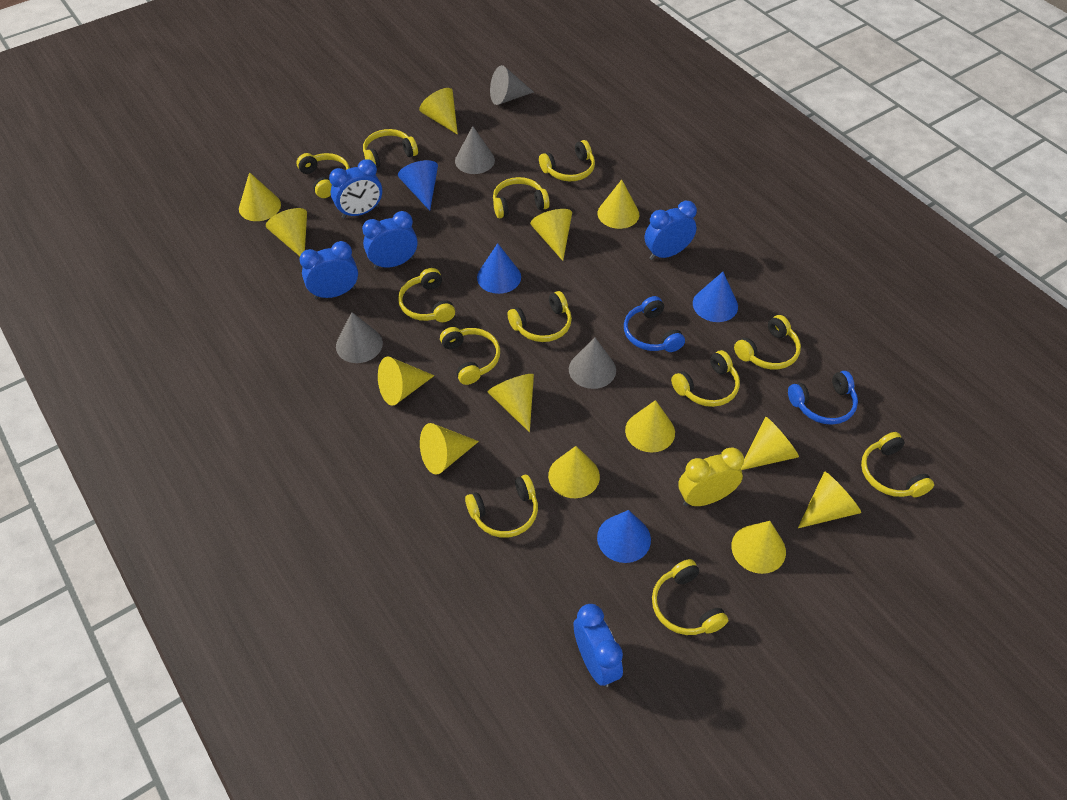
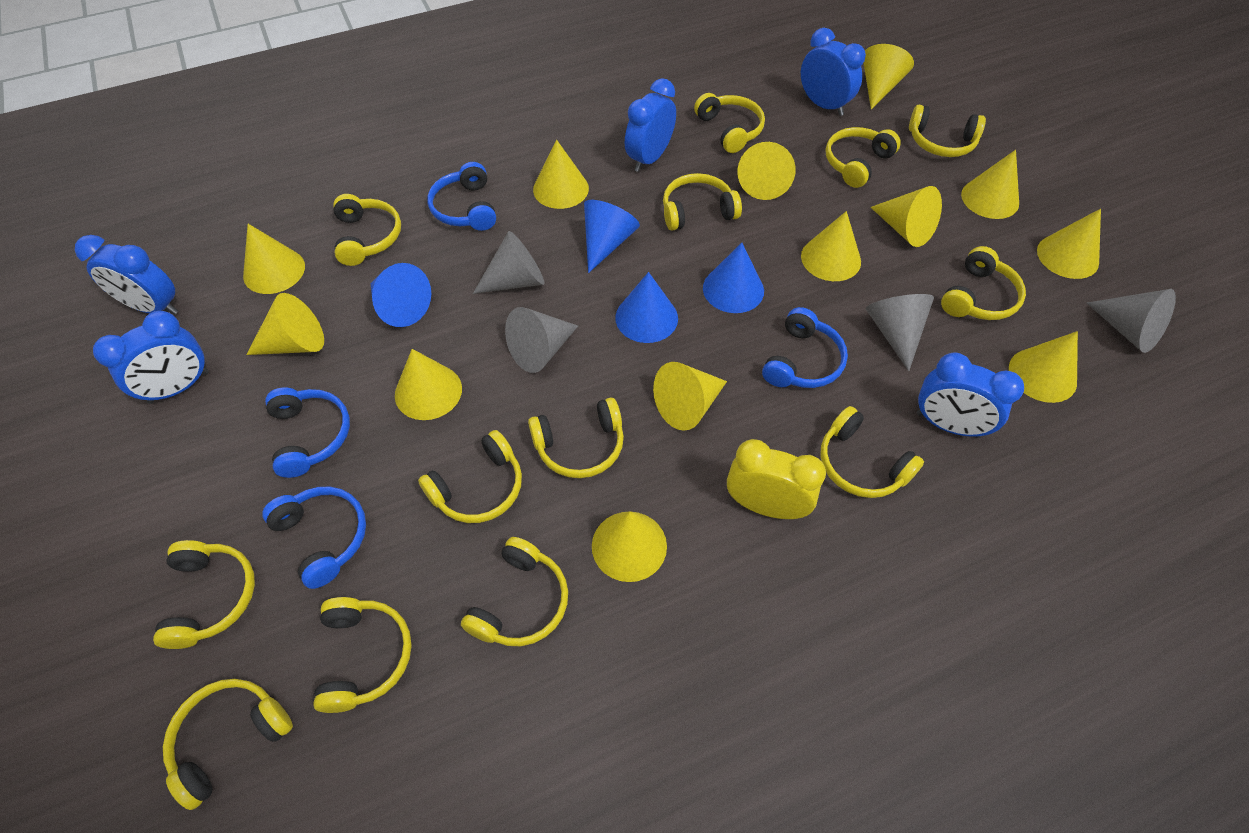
blue headphones: [624,296,685,352] [788,371,858,425] = 2 -> [262,487,366,589] [265,388,350,478] [427,162,496,231] [762,307,848,388] = 4
yellow headphones: [297,153,350,198] [363,129,418,168] [398,268,455,322] [440,327,500,385] [465,475,538,538] [493,177,550,218] [507,291,572,342] [539,140,595,181] [652,559,728,635] [671,350,740,407] [734,315,801,370] [861,432,934,497] = 12 -> [153,540,255,649] [163,679,293,810] [313,597,412,713] [333,194,401,266] [418,430,522,523] [461,537,568,646] [528,398,624,478] [663,173,742,231] [694,93,765,153] [821,406,924,498] [825,127,901,188] [909,105,986,157] [941,246,1026,320] = 13

